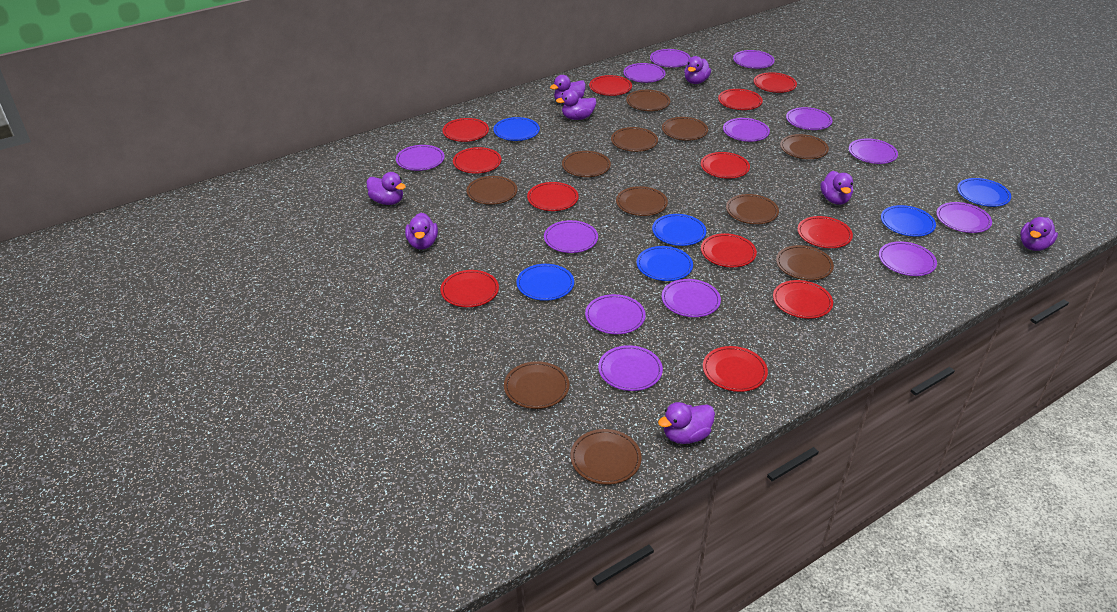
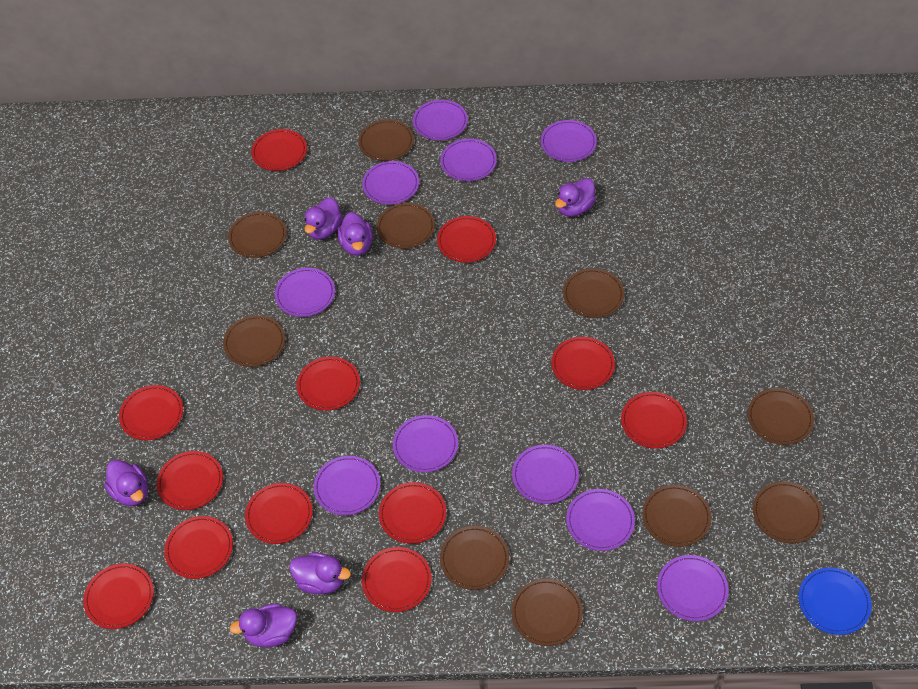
blue plate: [493,117,540,141] [516,264,574,301] [637,246,693,281] [652,214,706,246] [881,205,936,237] [957,178,1011,207] = 6 -> [799,568,872,635] = 1
brown plate: [467,176,517,205] [504,361,569,409] [562,151,611,177] [570,429,642,485] [611,127,658,152] [616,186,668,216] [626,90,670,111] [662,117,708,141] [726,194,779,224] [776,245,834,280] [780,134,829,159] = 11 -> [223,315,285,367] [228,212,287,258] [358,119,414,161] [377,203,435,249] [440,526,509,590] [511,579,583,646] [563,268,624,318] [642,485,711,547] [748,388,814,445] [753,481,823,543] = 10
purple duck: [367,172,406,205] [405,213,438,249] [550,75,586,104] [556,89,596,120] [658,402,715,444] [684,56,711,84] [821,171,853,205] [1020,217,1058,251] = 8 -> [104,460,148,506] [230,603,297,647] [290,552,351,594] [304,197,342,239] [337,212,373,256] [555,178,596,217] = 6
purple plate: [396,145,445,171] [544,220,598,253] [585,294,646,334] [598,345,663,391] [623,63,666,83] [650,49,691,68] [661,279,721,317] [723,118,770,142] [733,50,775,69] [786,107,833,130] [849,138,898,164] [879,241,937,276] [936,202,992,233] = 13 -> [275,268,335,317] [314,456,380,515] [362,161,419,205] [393,415,458,473] [413,100,468,140] [440,139,497,181] [512,445,579,504] [541,120,597,162] [566,489,635,551] [657,555,729,621] = 10

